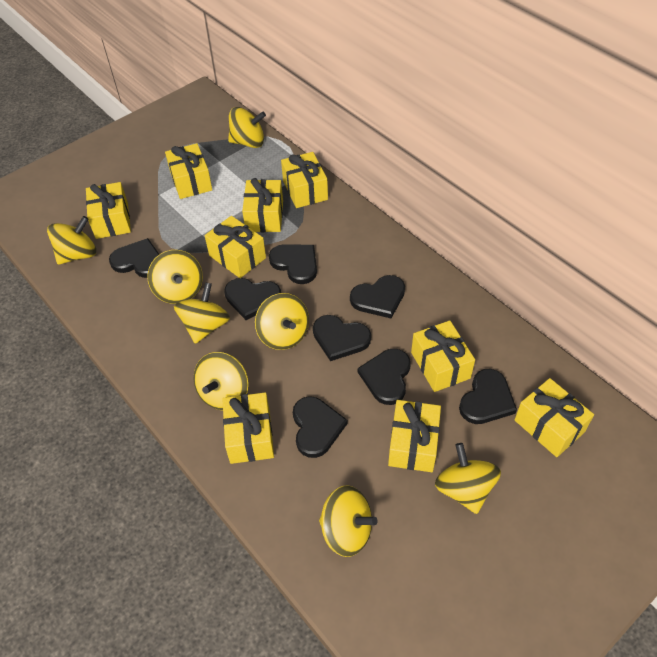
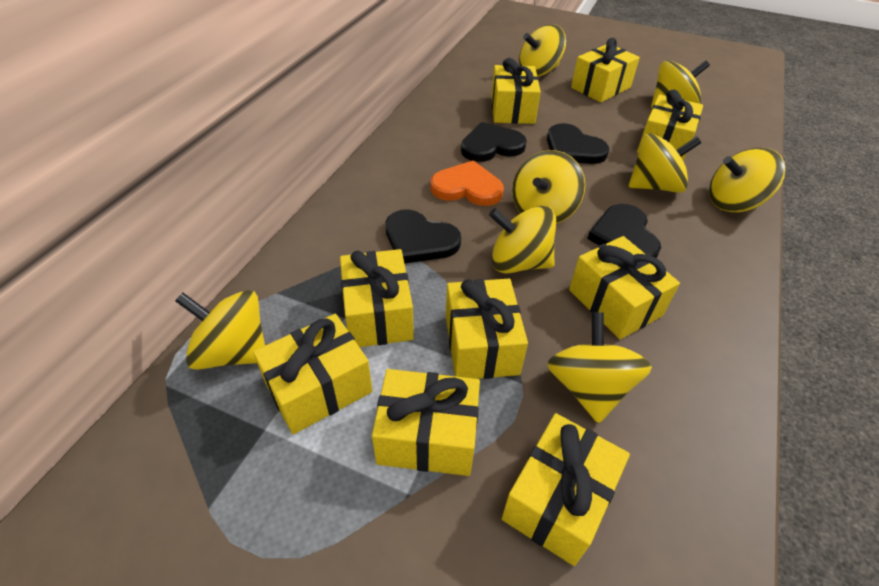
black heart: [109,238,159,278] [224,278,281,320] [269,244,317,284] [293,396,347,458] [313,315,371,361] [350,275,405,318] [358,349,411,405] [459,369,517,424] = 8 -> [385,209,461,264] [461,122,527,162] [547,123,609,164] [587,204,661,258] = 4
orange heart: none = 0 -> [430,160,504,206] = 1

